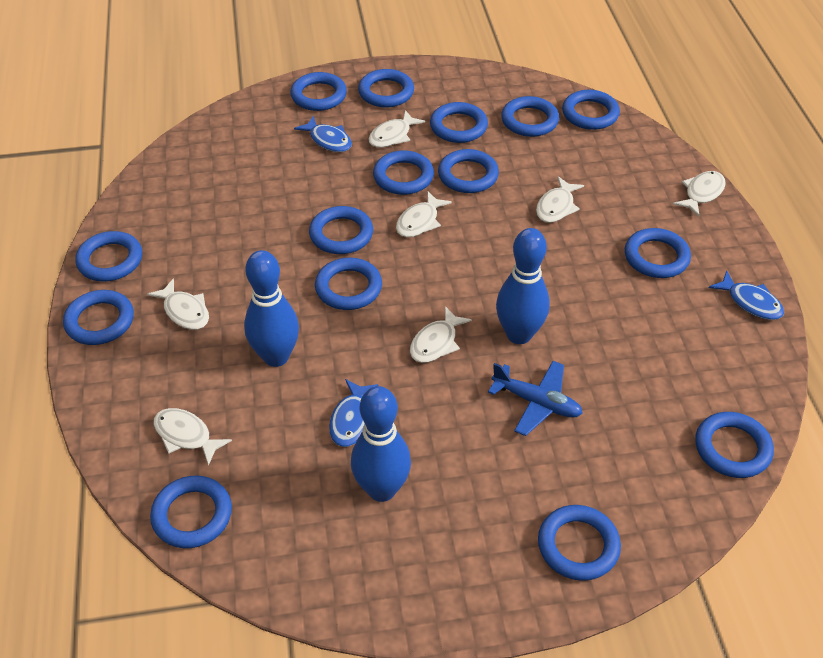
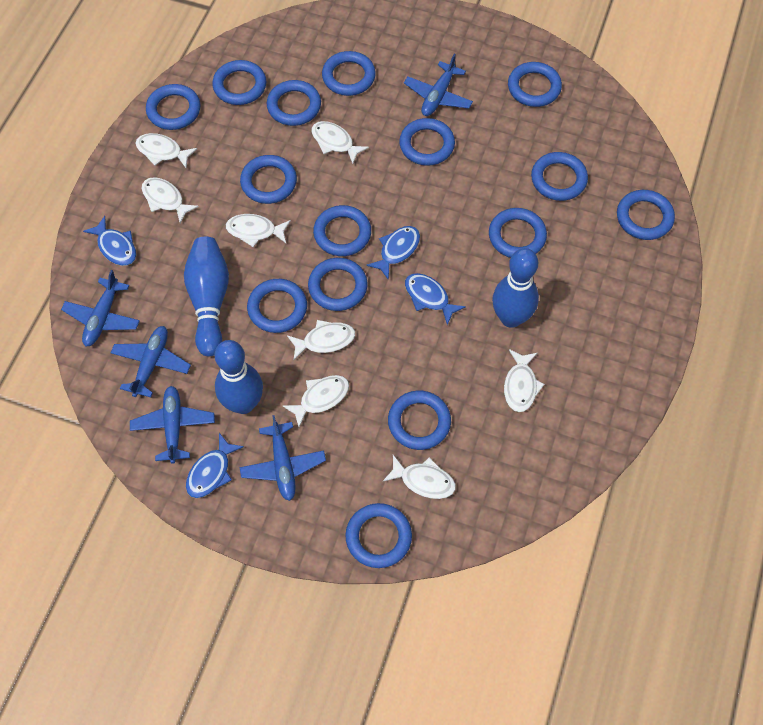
blue fish: [294,116,352,152] [329,379,378,447] [709,271,784,320] = 3 -> [83,216,136,266] [186,433,244,498] [366,226,420,280] [405,273,466,325] = 4
blue plane: [488,361,583,436] = 1 -> [61,270,140,347] [111,326,191,397] [130,386,215,464] [239,415,326,501] [404,53,473,116] = 5
white fish: [147,278,209,330] [153,408,232,466] [369,110,425,148] [396,191,452,237] [410,306,472,363] [536,176,584,223] [673,171,726,216] = 7 -> [135,133,197,168] [142,177,199,223] [226,214,291,247] [283,375,349,427] [287,320,355,360] [311,121,369,164] [383,455,456,499] [504,349,544,412] = 8

